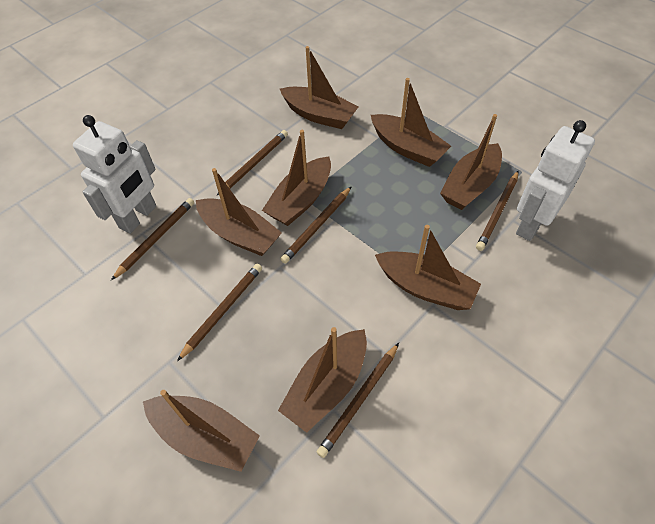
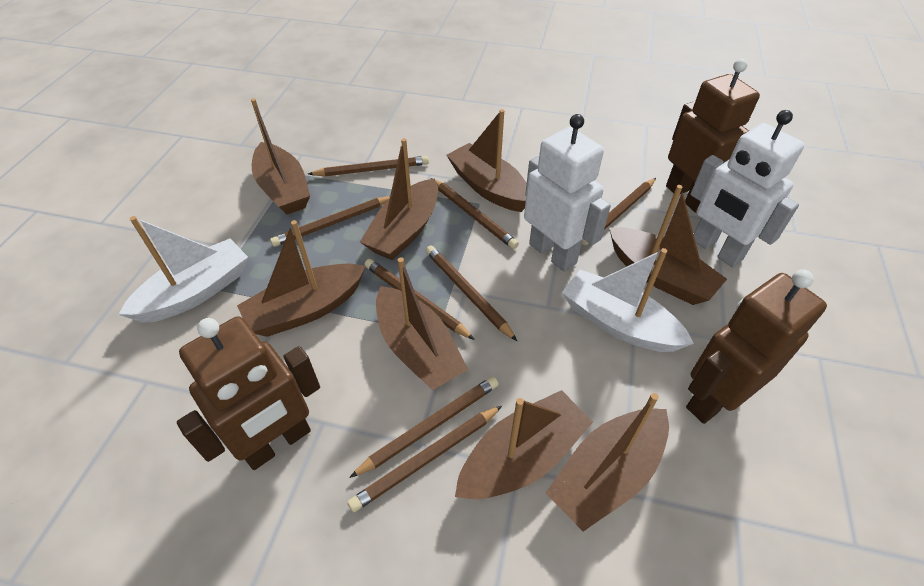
brown pencil: [111,198,194,280] [177,263,262,361] [216,130,288,196] [280,186,352,264] [317,343,399,458] [476,171,519,251] = 6 -> [270,196,390,247] [308,156,429,176] [348,406,502,512] [349,376,499,478] [365,259,475,340] [425,245,517,341] [431,178,519,249] [582,178,656,245] = 8
brown robot: none = 0 -> [177,316,320,470] [666,59,760,213] [686,269,827,424] = 3
white boat: none = 0 -> [118,216,248,323] [562,248,694,352] = 2

